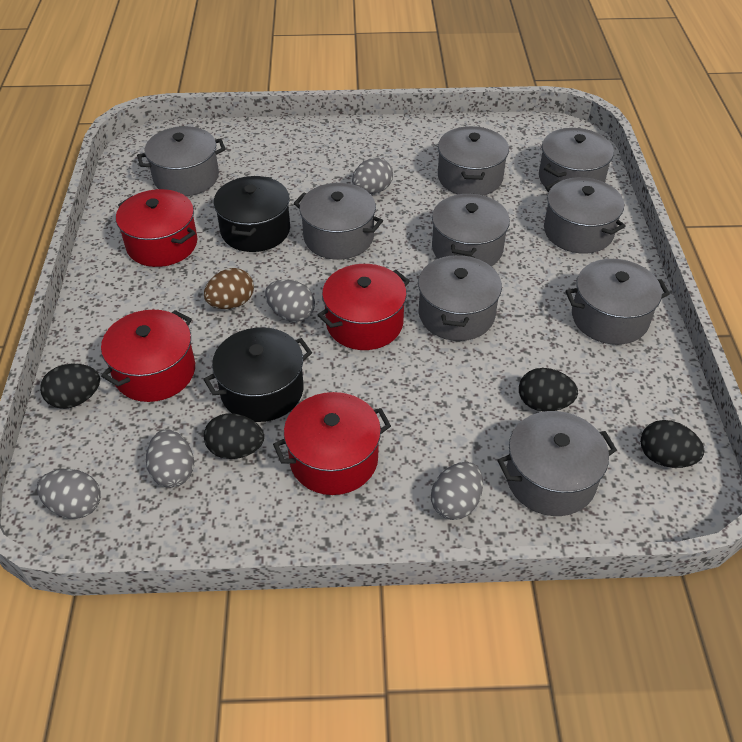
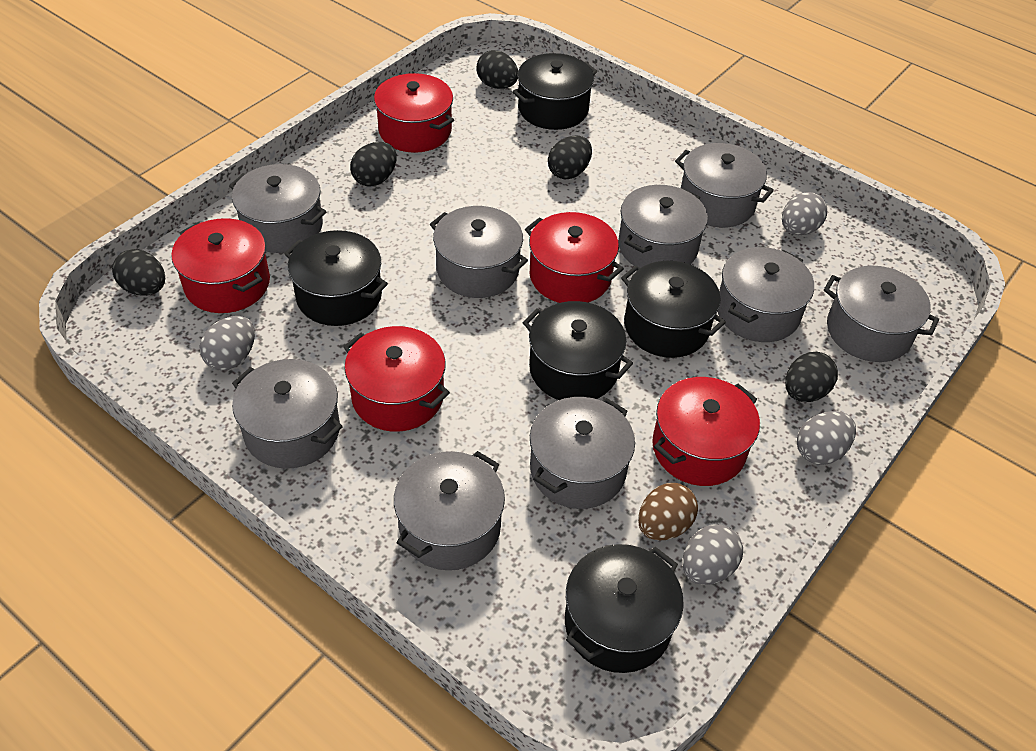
black egg: [40,364,100,409] [204,413,264,459] [519,368,578,412] [640,420,704,468] = 4 -> [112,249,165,296] [350,142,397,187] [477,50,518,89] [548,136,592,179] [785,352,838,402] = 5
black pot: [203,327,312,422] [213,176,290,252] = 2 -> [284,230,388,326] [512,53,597,130] [523,301,633,400] [565,544,684,673] [621,261,726,358] = 5
grey egg: [37,469,101,519] [146,429,194,488] [265,280,315,322] [352,158,393,194] [431,462,483,520] = 5 -> [199,316,255,370] [683,524,743,585] [782,192,827,235] [797,411,856,465] = 4
red pot: [101,310,195,402] [116,189,197,267] [273,392,391,495] [318,264,410,350] = 4 -> [171,218,270,313] [343,326,450,432] [374,73,454,153] [525,212,624,303] [652,377,760,486] = 5

